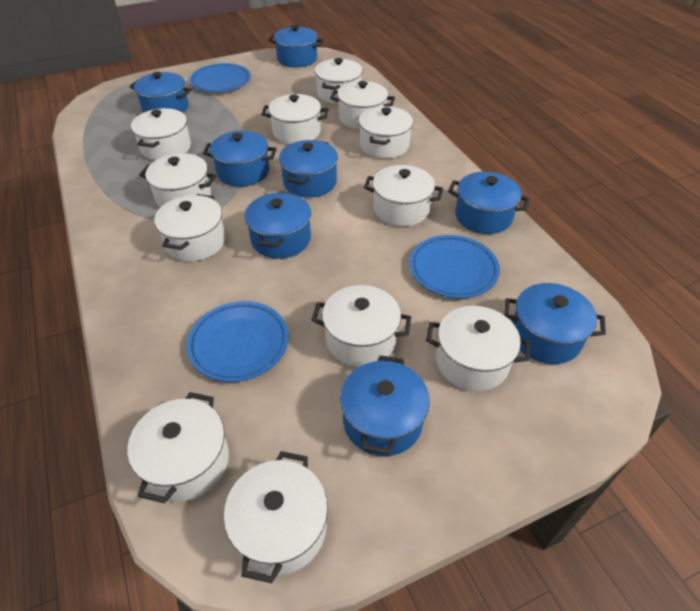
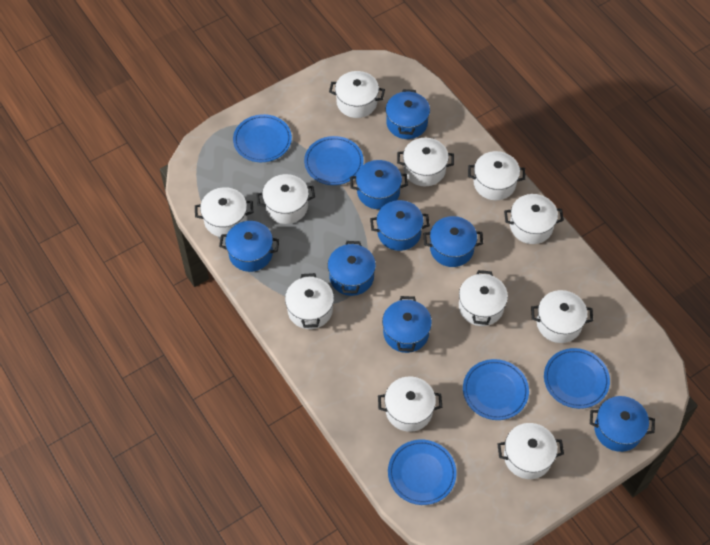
blue plate: [187,301,289,382] [190,63,251,92] [410,235,500,298] = 3 -> [233,114,292,162] [304,136,364,185] [388,440,457,505] [463,359,529,420] [544,348,610,409] = 5
white pot: [127,392,229,504] [131,108,191,161] [139,153,217,208] [154,194,225,262] [224,451,328,583] [261,94,329,144] [311,285,411,367] [315,58,363,104] [330,81,395,129] [359,106,413,159] [364,165,443,226] [426,306,530,391] = 12 -> [195,187,253,237] [256,174,315,224] [285,273,334,329] [329,71,385,118] [378,376,442,432] [397,138,454,186] [459,270,508,326] [468,151,525,200] [497,423,564,479] [504,194,564,244] [531,290,593,343] = 11

